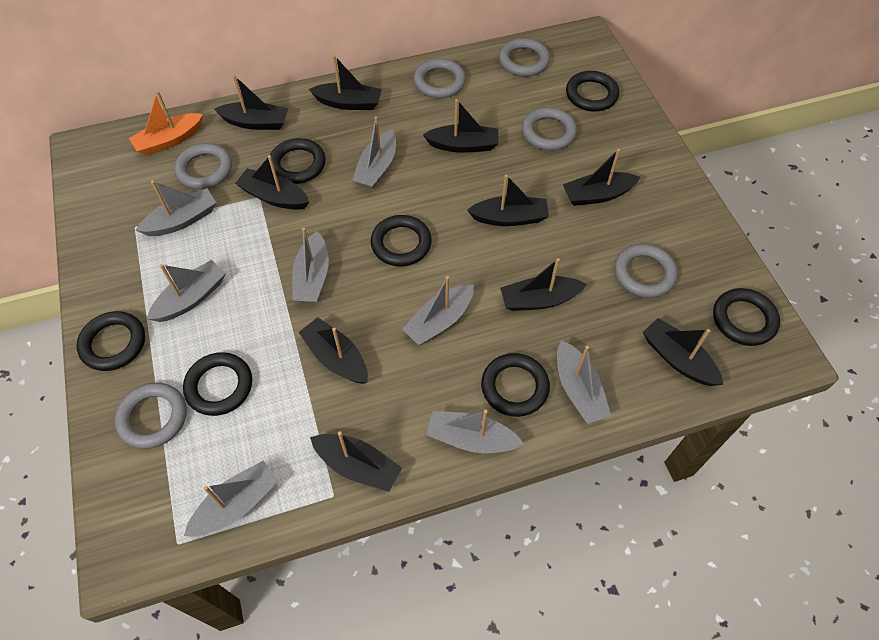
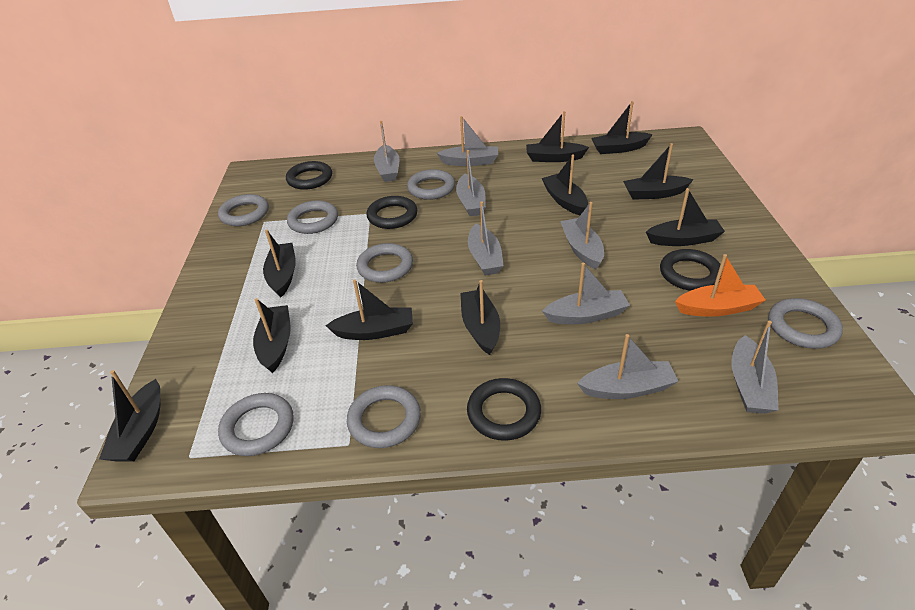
black ring: [76,311,145,371] [183,352,252,416] [270,138,326,184] [371,215,432,267] [481,353,550,417] [566,71,619,112] [713,288,780,346] = 7 -> [286,161,332,190] [366,196,417,229] [467,378,541,441] [660,249,723,291] = 4
grey ring: [115,383,187,449] [174,143,232,189] [413,58,466,98] [499,38,550,77] [522,107,577,151] [614,244,677,298] = 6 -> [218,194,269,226] [218,393,294,456] [287,200,338,234] [347,385,421,448] [356,243,413,283] [407,169,455,200] [769,298,843,349] = 7

